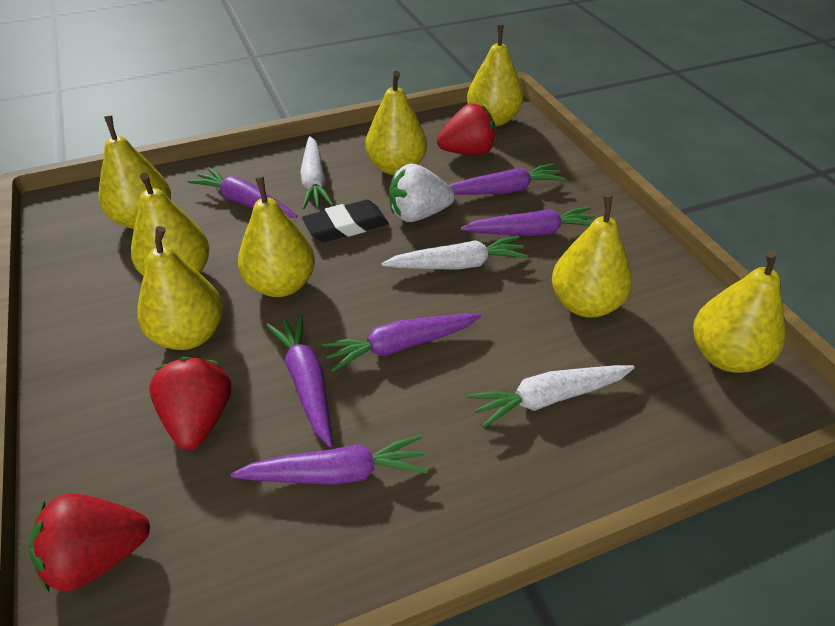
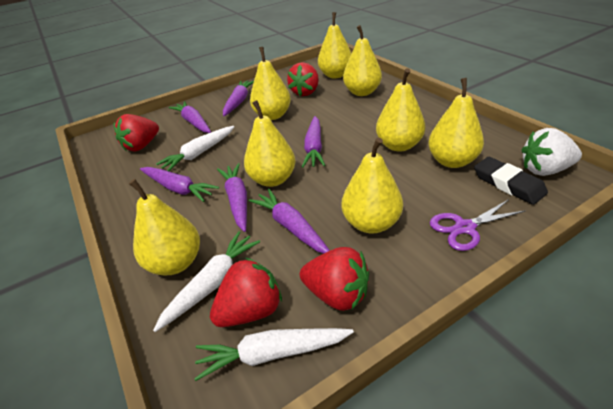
purple scissors: none = 0 -> [430,199,525,251] = 1
red strawberry: [28,493,150,592] [149,357,231,450] [437,104,496,155] = 3 -> [114,114,159,152] [210,258,282,327] [287,62,319,96] [300,247,369,311] = 4

